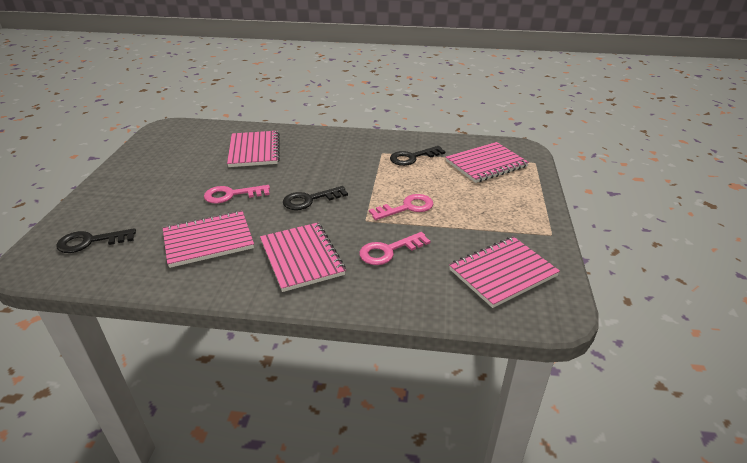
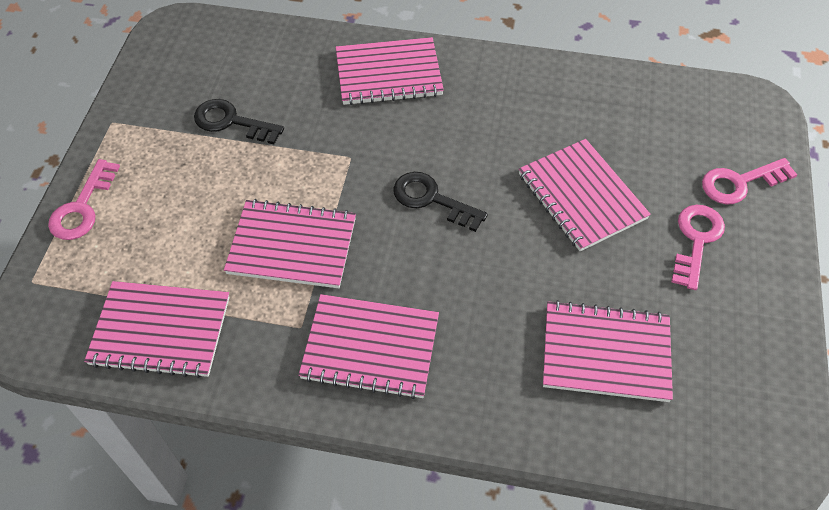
black key: [56,228,136,253] [283,186,348,210] [390,146,445,166] = 3 -> [194,99,284,144] [393,172,488,232] = 2
pink notebook: [163,211,254,268] [227,131,280,167] [260,223,346,292] [446,142,529,183] [449,237,560,308] = 5 -> [84,281,230,378] [224,199,356,288] [299,294,439,399] [336,37,444,105] [519,139,651,251] [543,300,673,402] = 6

